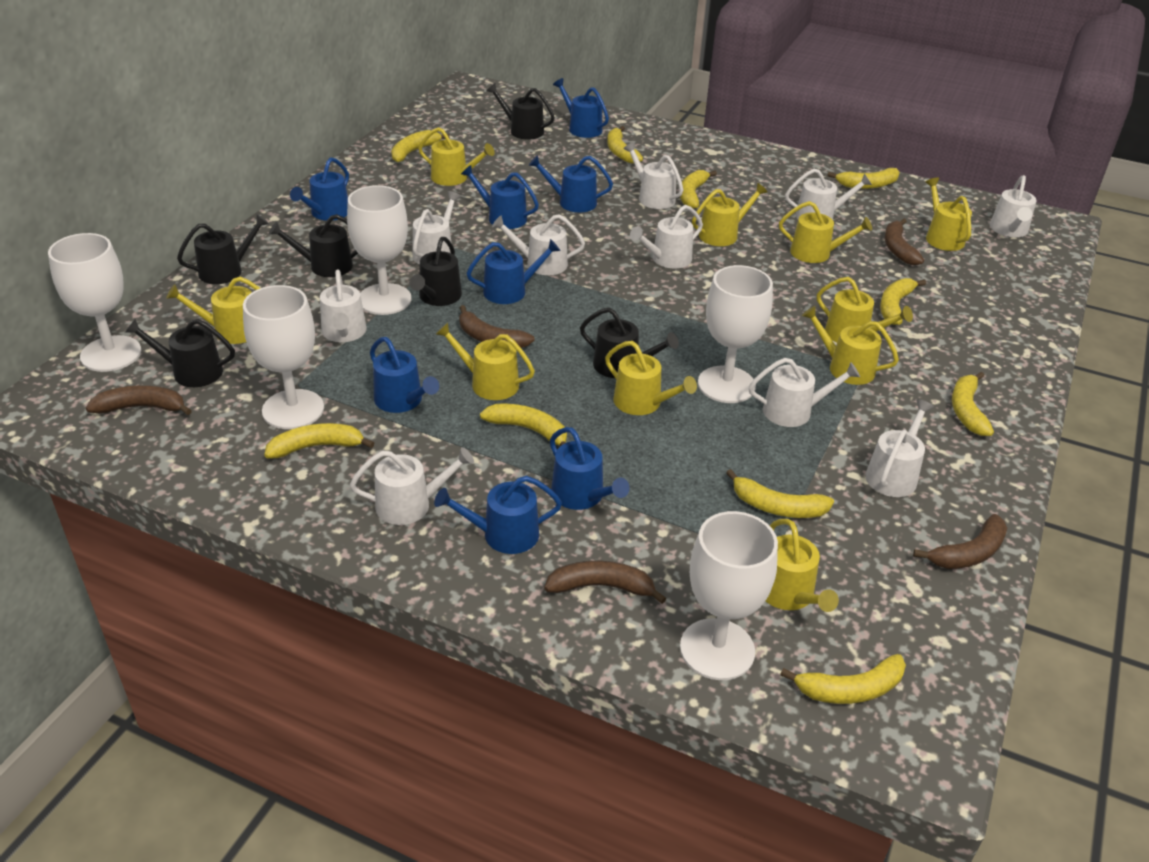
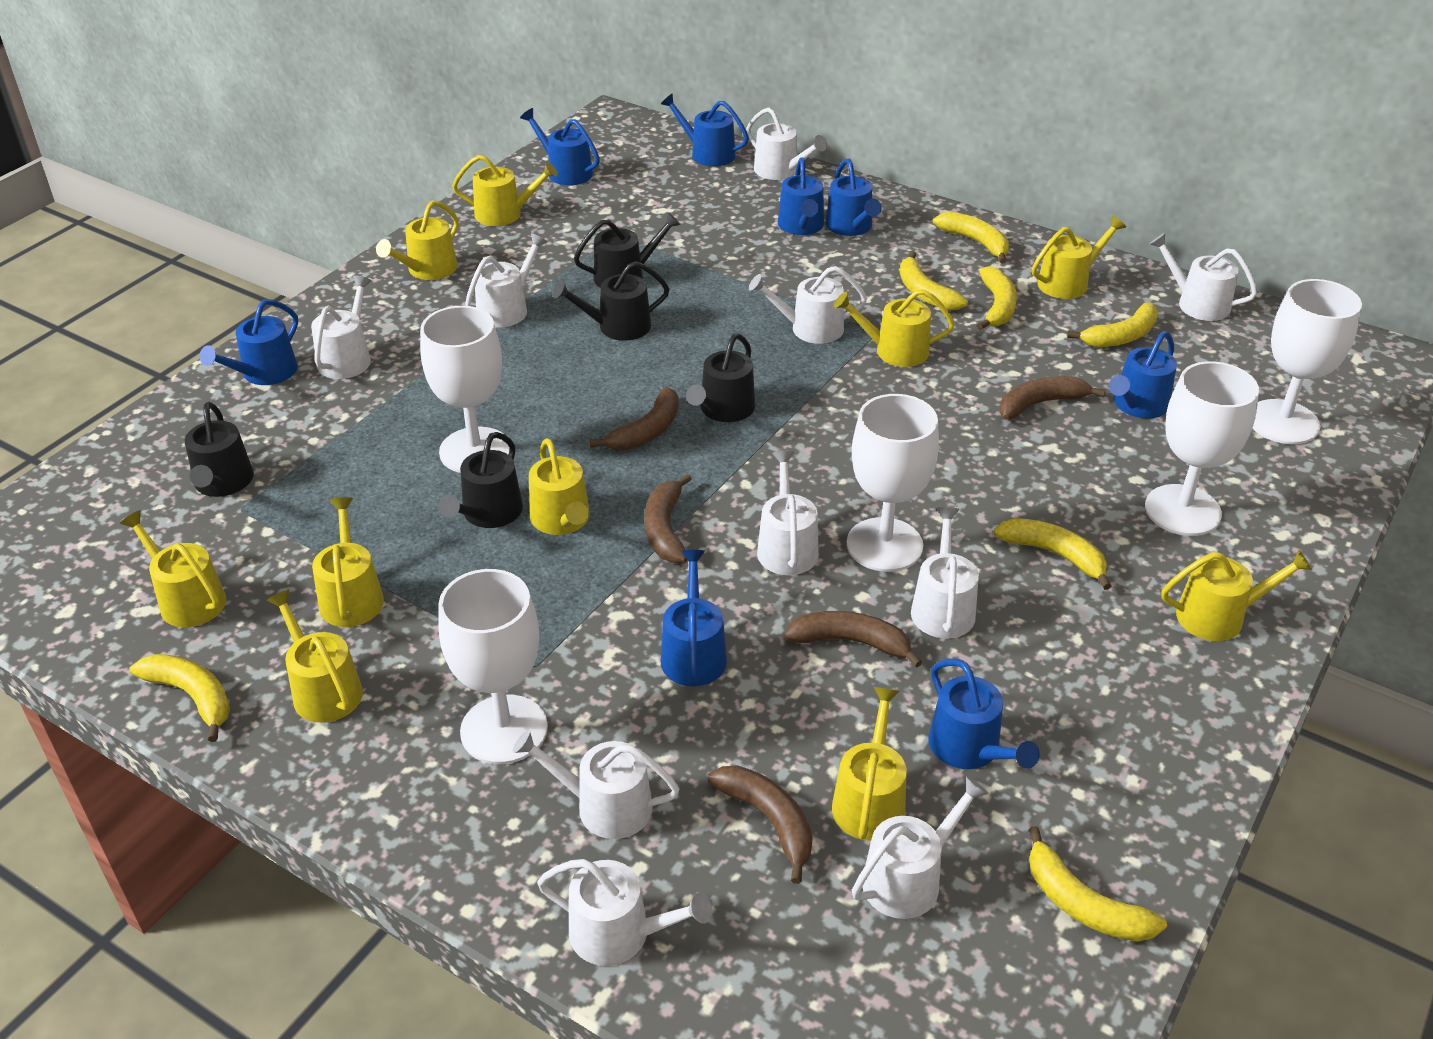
black watering can: [125,319,235,387] [177,214,269,284] [269,214,358,277] [409,237,462,306] [487,83,555,139] [580,308,679,378] = 6 -> [185,402,254,497] [439,432,523,528] [553,261,669,341] [574,212,681,288] [686,334,755,422] = 5
yellow banana: [264,423,374,459] [391,130,450,162] [480,404,567,446] [607,126,643,163] [680,170,717,209] [726,469,834,518] [780,654,906,704] [827,168,900,189] [880,278,926,325] [952,372,994,436] = 10 -> [129,654,230,742] [900,251,968,310] [933,212,1009,264] [977,266,1017,330] [993,518,1111,590] [1029,826,1167,942] [1067,302,1158,347] = 7

